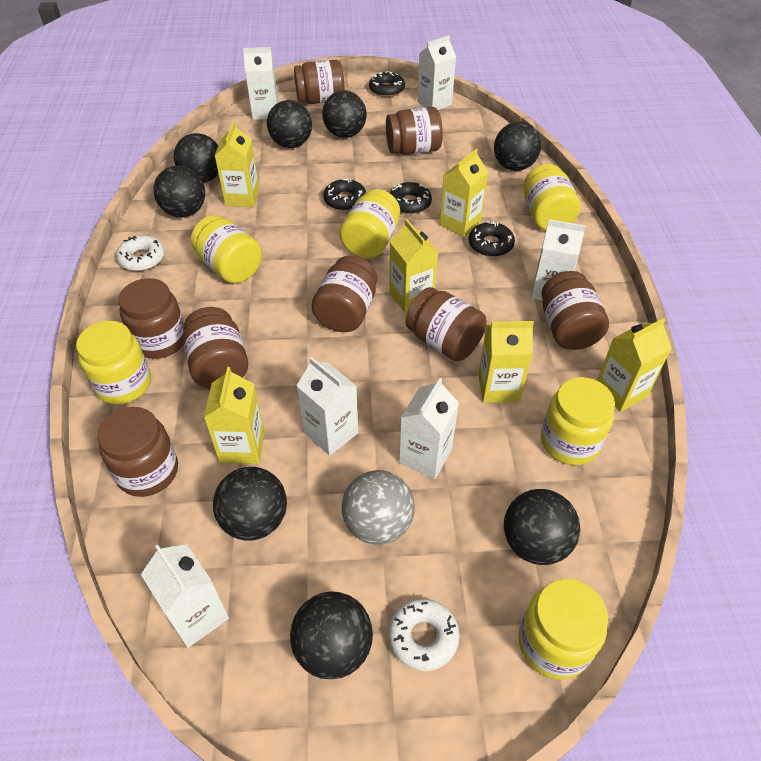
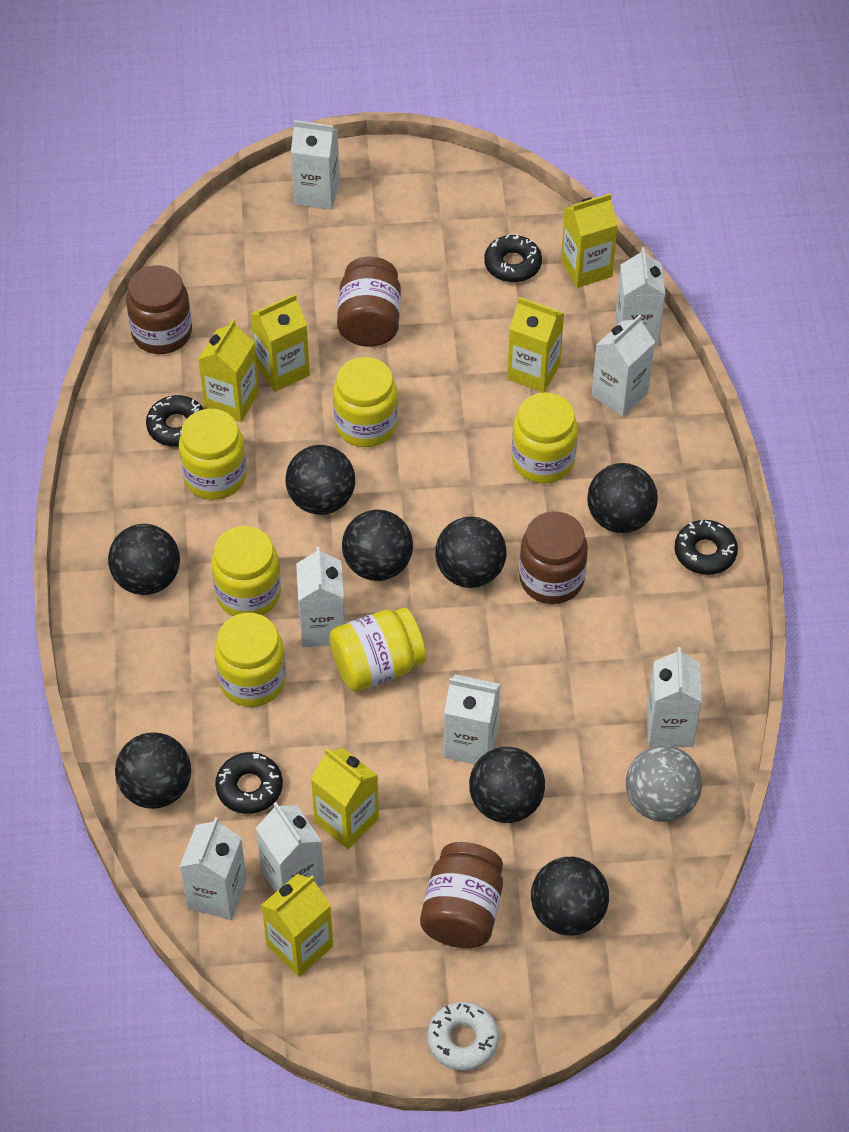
brown jar: [97,407,178,497] [118,278,184,359] [183,307,248,389] [294,60,345,104] [311,256,377,332] [386,107,443,155] [406,287,487,361] [542,271,609,350] = 8 -> [126,265,192,354] [337,257,401,347] [420,842,503,948] [519,511,588,604] = 4
white carton: [141,544,229,648] [243,47,279,120] [297,357,358,456] [399,378,459,479] [417,35,456,110] [531,219,586,301] = 6 -> [179,817,247,920] [256,802,325,893] [291,120,340,210] [296,546,345,647] [444,674,500,764] [592,315,655,416] [615,247,665,346] [647,647,702,747] = 8
white donut: [116,235,165,271] [389,599,459,671] = 2 -> [427,1002,499,1071] = 1

